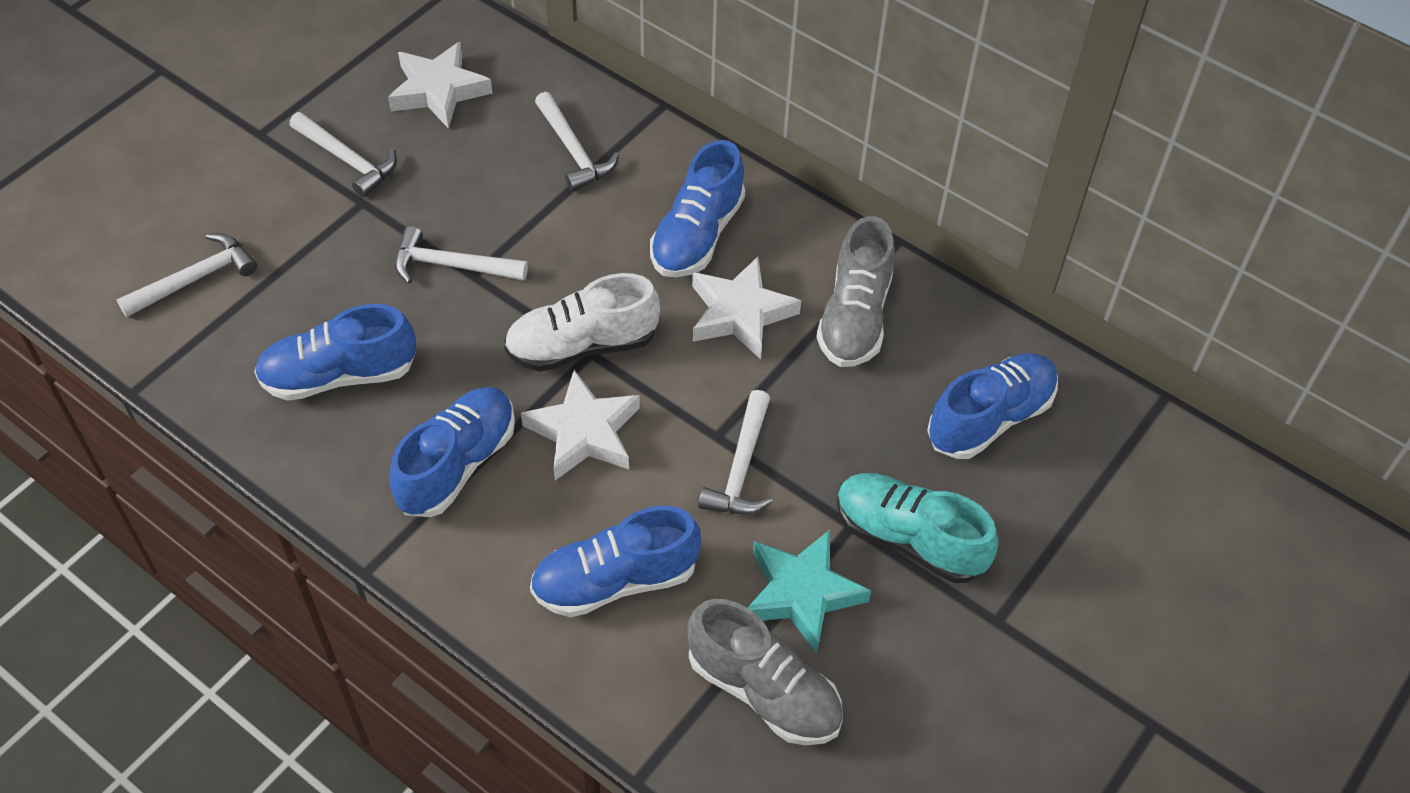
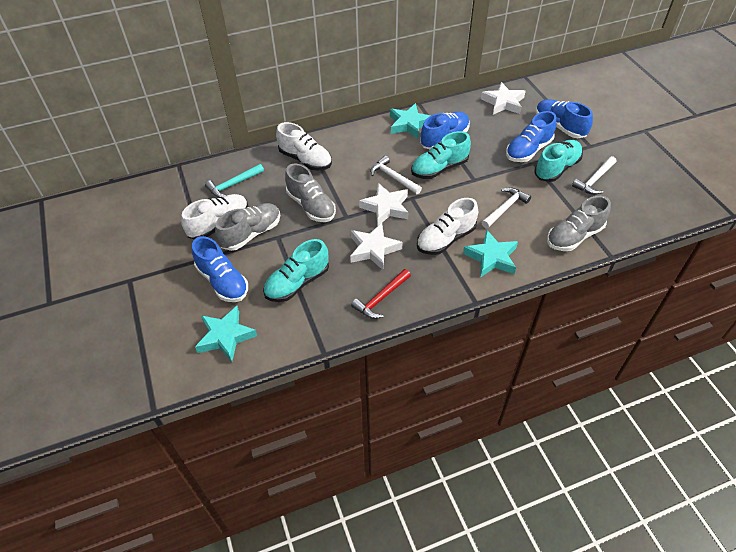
blue shoe: [254,304,416,401] [389,387,515,517] [530,506,701,617] [650,140,745,277] [927,353,1058,459] = 5 -> [192,236,248,302] [420,112,470,149] [506,111,557,162] [536,99,593,138] = 4
grey shoe: [687,599,843,745] [816,216,895,367] = 2 -> [215,203,280,251] [285,164,336,222] [547,196,611,251] = 3
red hammer: none = 0 -> [351,269,411,319] = 1
turquoise hammer: none = 0 -> [205,164,264,198] = 1
turquoise shoe: [837,473,998,583] = 1 -> [263,239,329,302] [411,131,471,179] [534,140,583,182] = 3
turquoise star: [748,530,871,654] = 1 -> [195,306,257,362] [390,103,431,139] [463,230,518,278] = 3
white hammer: [116,233,257,317] [290,112,397,198] [395,226,528,283] [535,92,619,191] [698,390,773,515] = 5 -> [370,156,422,194] [481,187,531,228] [572,156,616,195] = 3
white shoe: [504,273,660,372] = 1 -> [181,194,249,239] [276,122,332,170] [417,198,478,255] = 3

